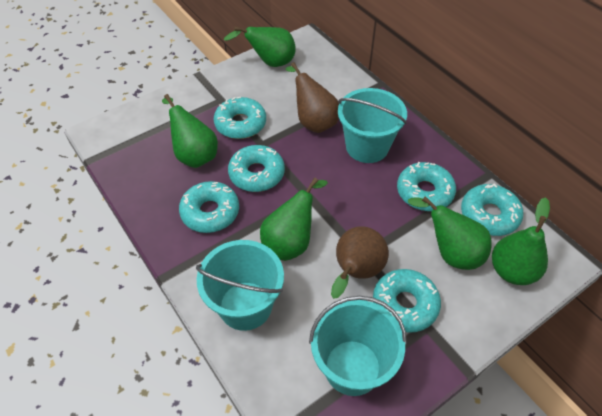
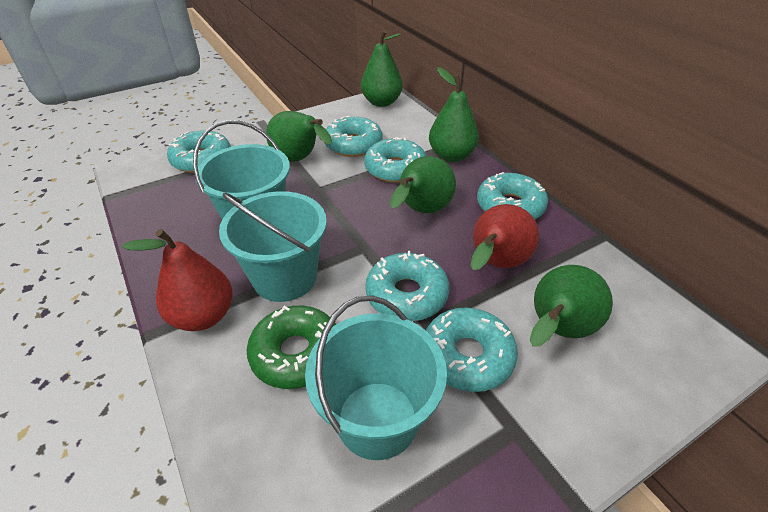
brown pear: [285,62,339,133] [331,226,389,299] = 2 -> none = 0
green donut: none = 0 -> [247,306,336,389] = 1
red pear: none = 0 -> [122,229,233,331] [471,204,539,270] = 2

